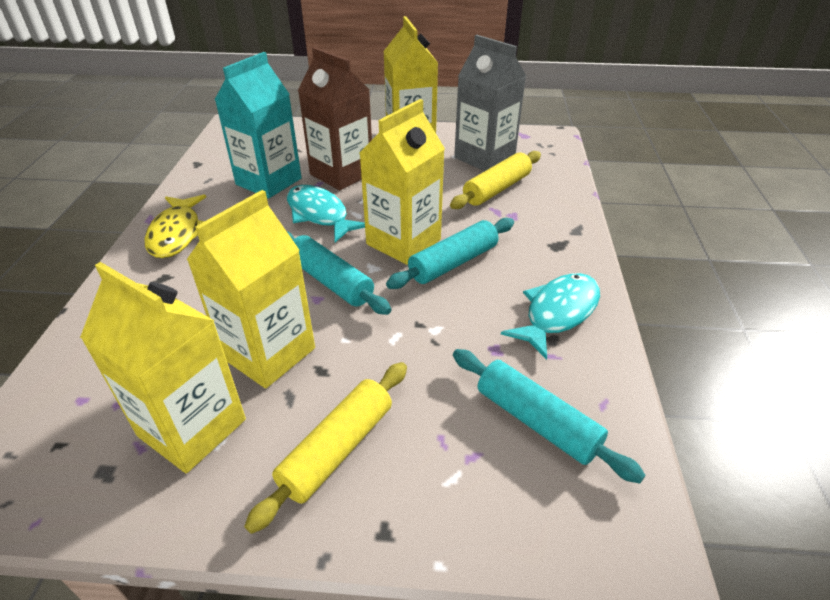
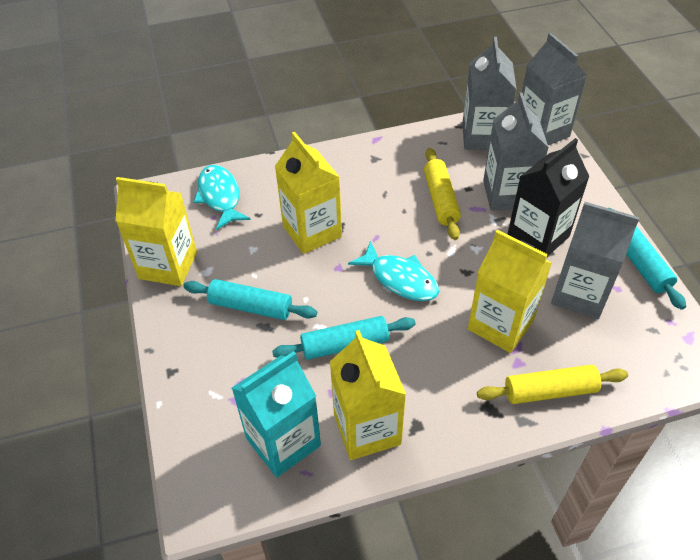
black carton: none = 0 -> [507,138,589,256] = 1
brown carton: [298,47,372,190] = 1 -> none = 0
grey carton: [454,35,526,171] = 1 -> [462,37,517,150] [483,92,549,211] [522,33,588,145] [551,202,640,319] = 4
yellow fish: [145,195,206,258] = 1 -> none = 0

